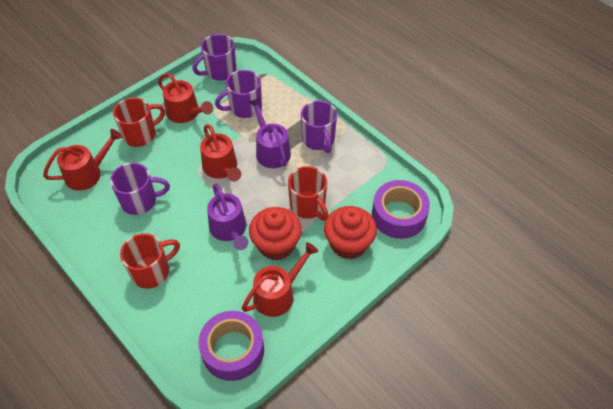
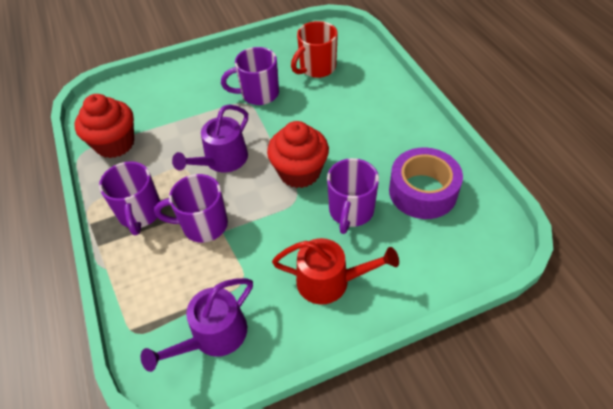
purple tape: [198,311,264,381] [372,180,430,239] = 2 -> [389,147,463,219] = 1
red mug: [113,97,165,147] [120,233,180,289] [288,166,329,221] = 3 -> [291,21,338,78] = 1
red watering can: [43,129,122,191] [158,73,213,123] [200,124,241,181] [242,242,319,317] = 4 -> [272,238,399,304] = 1

